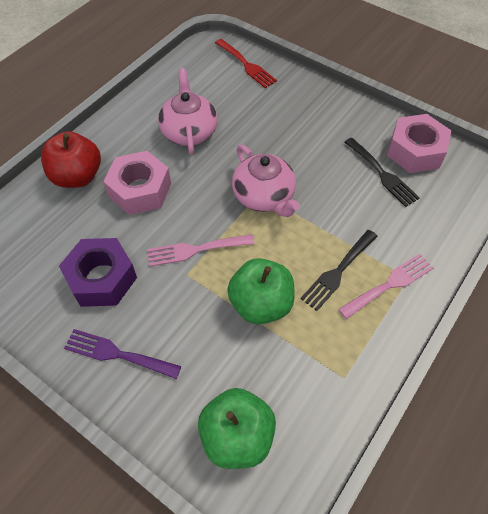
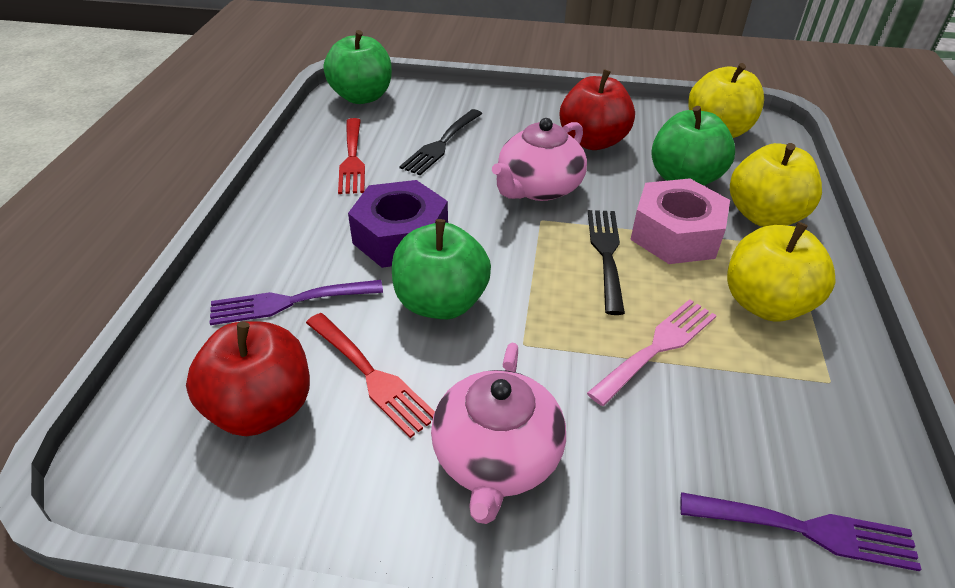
green apple: [198,388,276,469] [227,258,295,324] = 2 -> [324,30,392,104] [392,219,491,319] [651,106,735,186] = 3
pink fork: [147,234,255,267] [338,254,434,319] = 2 -> [587,299,717,406] = 1
pink nut: [103,151,171,215] [387,114,451,173] = 2 -> [630,178,730,264] = 1
purple fork: [64,329,181,379] = 1 -> [210,280,383,325] [681,492,922,571] = 2
red apple: [41,131,101,188] = 1 -> [186,321,310,436] [560,69,635,150] = 2
red fork: [215,39,277,88] = 1 -> [306,313,435,438] [338,118,365,194] = 2
yellow apple: none = 0 -> [688,63,764,138] [727,222,836,321] [730,143,822,227] = 3

